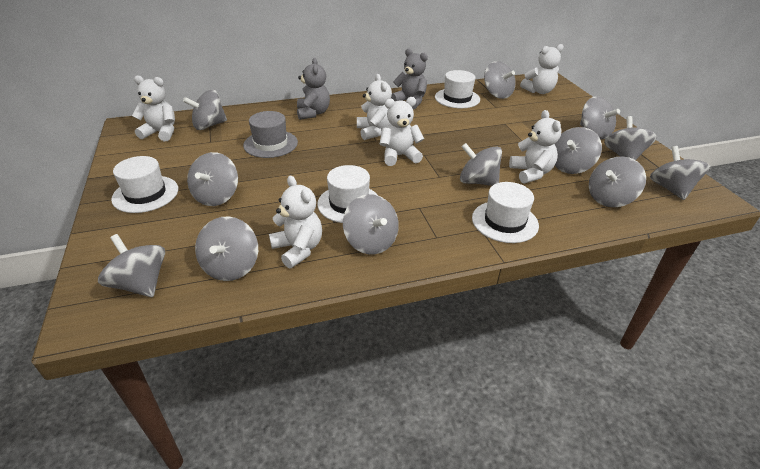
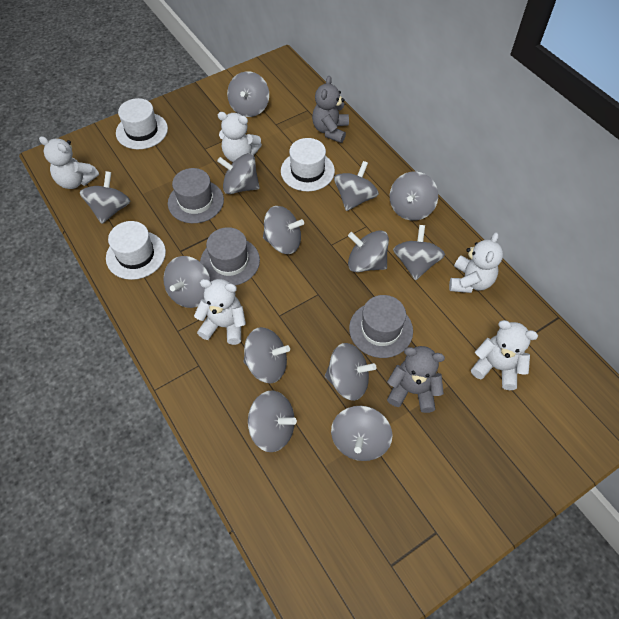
grey hat: [243,111,298,158] = 1 -> [168,168,224,223] [200,227,260,286] [349,295,413,358] = 3
grey spinning top: [98,234,165,297] [183,90,227,130] [187,152,238,206] [195,217,258,281] [343,194,399,254] [460,143,502,186] [484,61,516,99] [555,127,602,174] [580,96,620,139] [589,157,646,207] [604,116,657,160] [650,146,710,200] = 12 -> [80,171,130,224] [163,256,211,308] [217,153,260,194] [227,71,269,117] [244,327,290,383] [248,390,297,452] [263,206,304,254] [325,343,376,401] [331,406,393,461] [334,161,379,211] [348,230,389,272] [390,171,438,221] [393,225,445,280] = 13
white hat: [111,156,178,213] [317,165,378,223] [435,70,480,108] [472,182,539,243] = 4 -> [106,221,166,280] [116,98,168,149] [281,138,335,191] = 3
white teddy bear: [132,75,175,141] [269,176,322,268] [357,74,392,140] [380,97,424,166] [509,110,561,184] [520,44,564,94] = 6 -> [39,136,99,189] [194,279,246,345] [218,112,262,162] [449,232,503,293] [471,320,538,390] = 5

